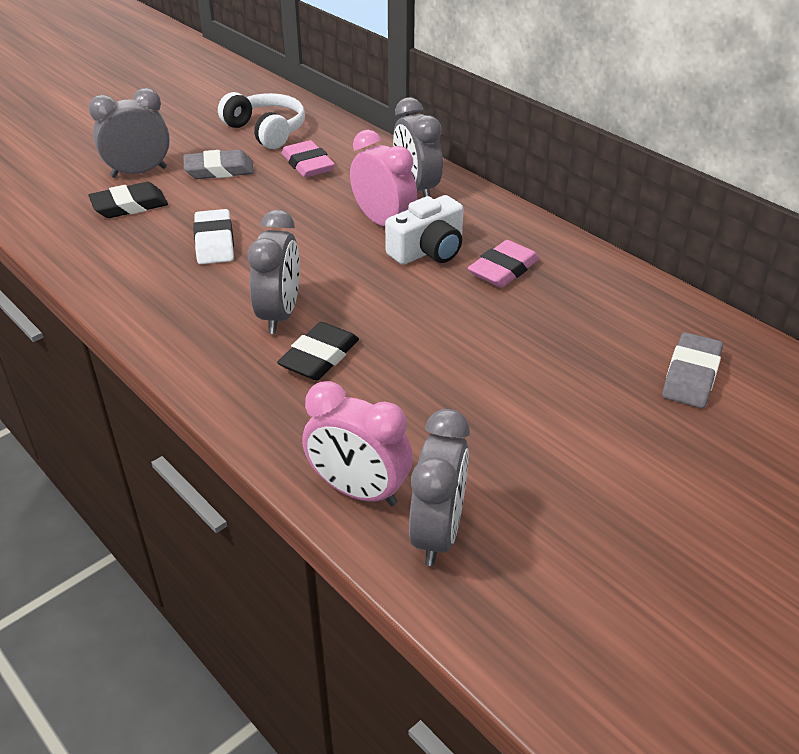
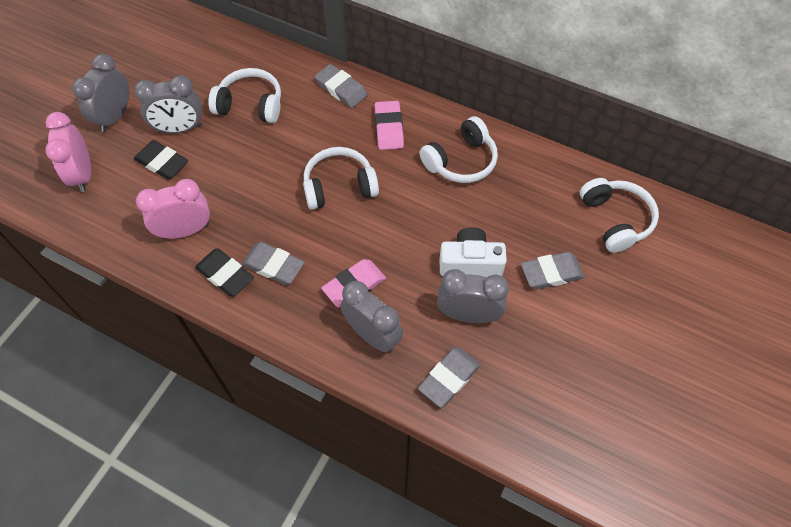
grey eraser: [183,150,254,179] [662,332,723,408] = 2 -> [242,242,305,285] [315,64,368,108] [418,347,480,408] [521,252,584,289] = 4
white eraser: [193,209,234,264] = 1 -> none = 0
white headphones: [218,92,305,149] = 1 -> [208,68,281,123] [303,147,379,210] [420,116,498,183] [580,178,659,253] = 4

